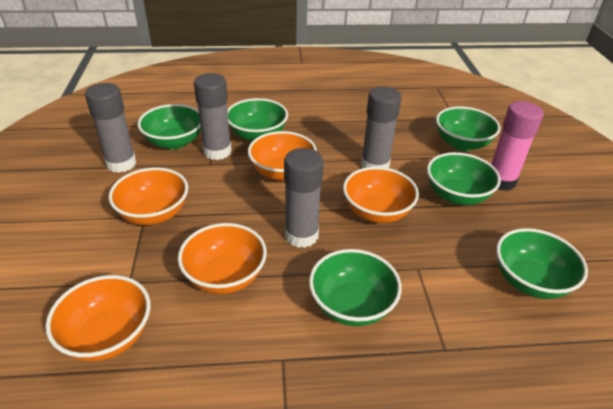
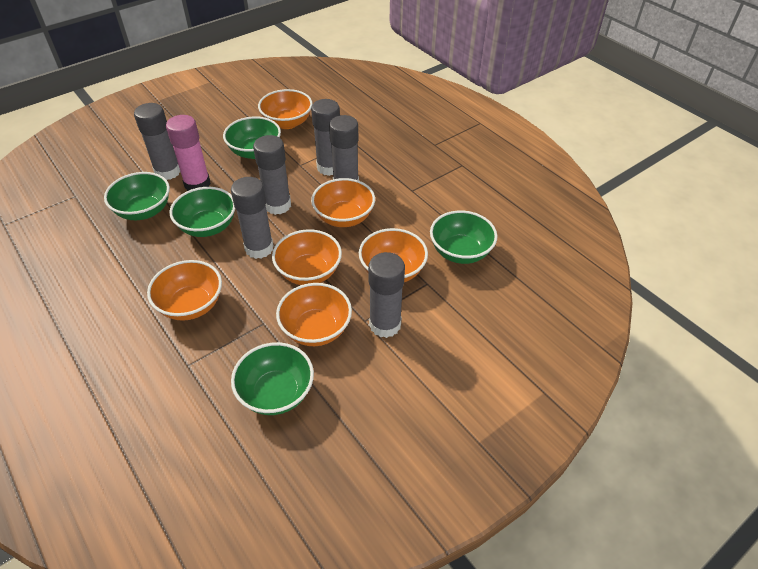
green bowl: [137,104,201,150] [227,98,288,142] [309,249,402,326] [427,152,501,205] [436,106,500,151] [496,228,588,299] = 6 -> [104,172,170,220] [170,187,235,237] [223,116,281,159] [231,342,314,415] [430,211,497,264] = 5
grey glue stick: [85,83,136,173] [194,73,232,160] [284,148,324,248] [361,86,402,168] = 4 -> [134,103,180,180] [231,177,274,259] [253,135,291,215] [311,99,340,176] [329,115,359,180] [368,252,405,338] = 6
orange bowl: [46,275,150,361] [109,167,188,225] [178,223,267,294] [248,131,317,181] [343,167,419,223] = 5 -> [147,260,222,321] [258,89,313,129] [272,229,342,285] [276,283,352,346] [311,178,375,227] [359,228,428,282] = 6

